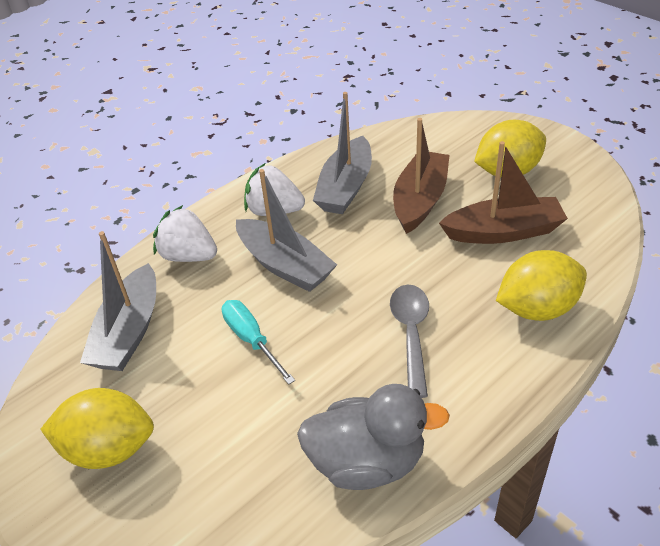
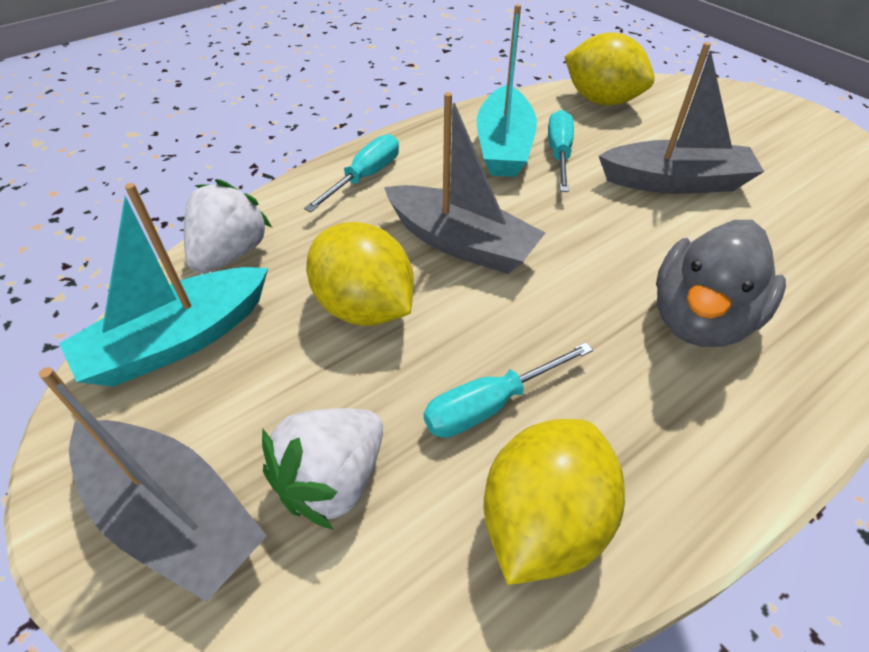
brown boat: [393,118,450,234] [439,141,568,244] = 2 -> none = 0
grey spoon: [390,285,429,398] = 1 -> none = 0
turquoise boat: none = 0 -> [59,183,268,387] [477,4,537,177] = 2
turquoise screwdriver: [222,300,295,385] = 1 -> [304,134,399,212] [424,342,593,438] [548,110,574,192] = 3

